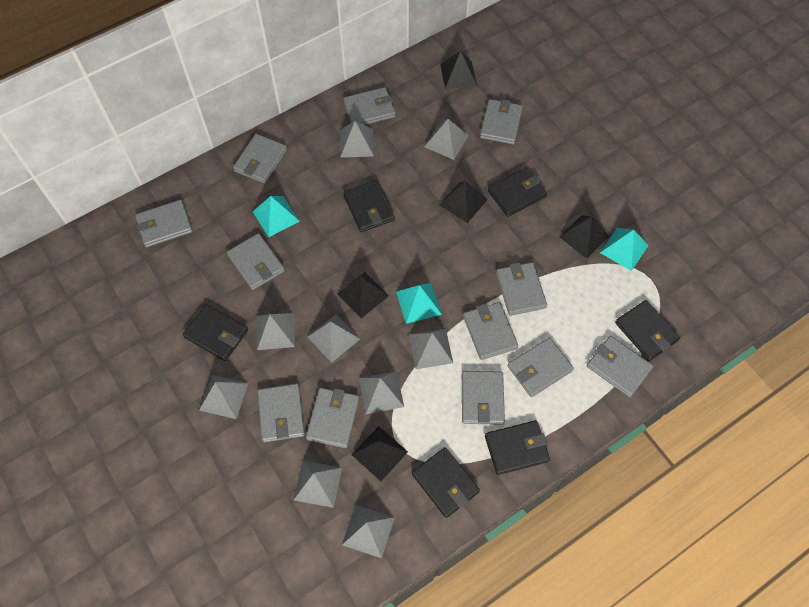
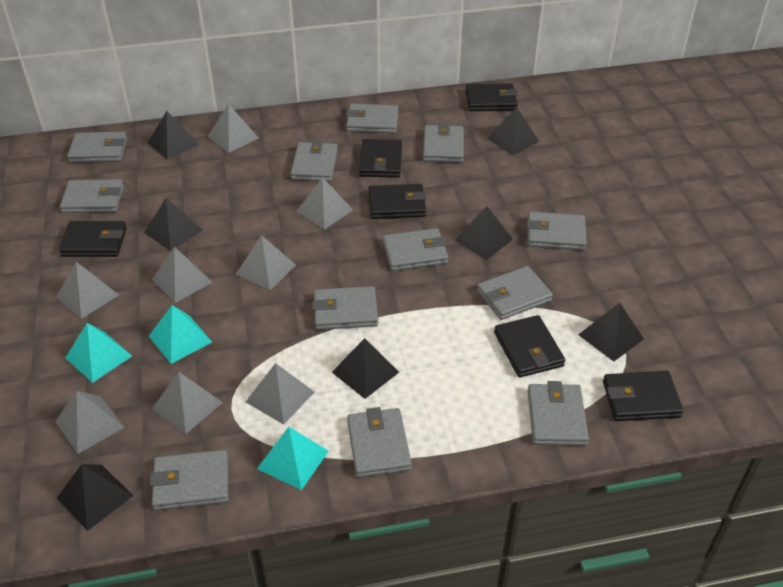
black pyramid: [337,272,389,318] [352,426,408,481] [440,51,477,89] [440,181,488,223] [559,215,609,259] = 5 -> [57,464,133,531] [144,198,203,251] [148,111,199,160] [332,338,399,399] [454,206,513,260] [487,107,539,155] [578,303,644,362] = 7
grey pyramid: [199,375,248,419] [257,313,295,350] [293,460,342,508] [308,314,360,363] [340,121,374,158] [342,505,395,558] [359,371,404,414] [409,329,453,369] [424,119,469,160] = 9 -> [55,391,125,454] [56,262,119,319] [152,247,213,303] [152,372,223,434] [208,104,259,153] [236,235,296,290] [246,363,314,425] [296,177,353,230] = 8

